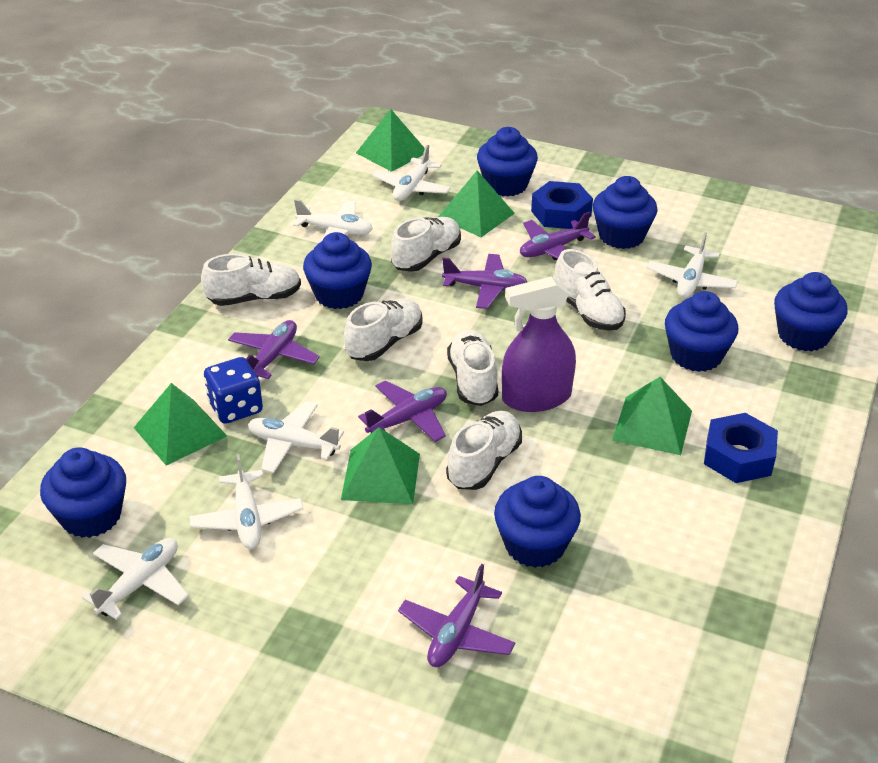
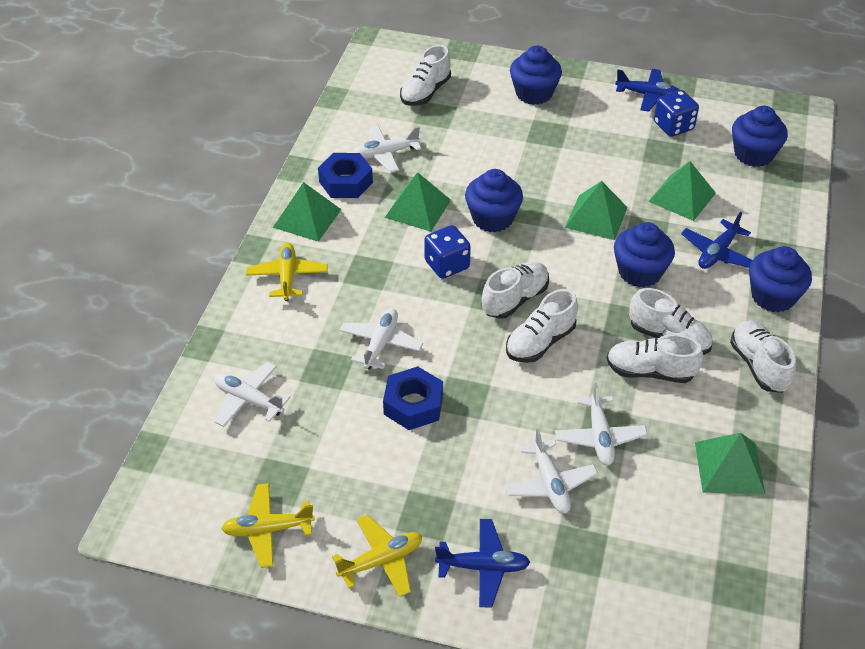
blue cupcake: [40,447,126,538] [303,232,372,309] [477,127,538,196] [494,476,581,568] [593,176,658,249] [665,291,738,372] [774,272,848,351] = 7 -> [465,169,523,232] [510,46,562,105] [614,222,675,288] [732,106,788,167] [749,246,812,313] = 5
blue dice: [204,357,263,424] = 1 -> [424,225,471,279] [654,90,699,137] = 2
blue plane: none = 0 -> [435,519,530,608] [615,69,679,112] [681,212,753,269] = 3
purple plane: [228,320,320,379] [358,380,447,442] [398,564,516,667] [442,254,527,309] [520,212,596,260] = 5 -> none = 0
purple spray bottle: [502,276,576,412] = 1 -> none = 0
white plane: [82,538,189,620] [189,454,303,549] [248,401,344,473] [293,199,373,244] [373,145,451,201] [647,232,738,298] = 6 -> [214,362,291,427] [339,308,423,370] [353,125,421,173] [505,429,598,514] [555,383,648,466] = 5
yellow plane: none = 0 -> [221,483,315,568] [246,243,328,301] [332,515,422,597] = 3

